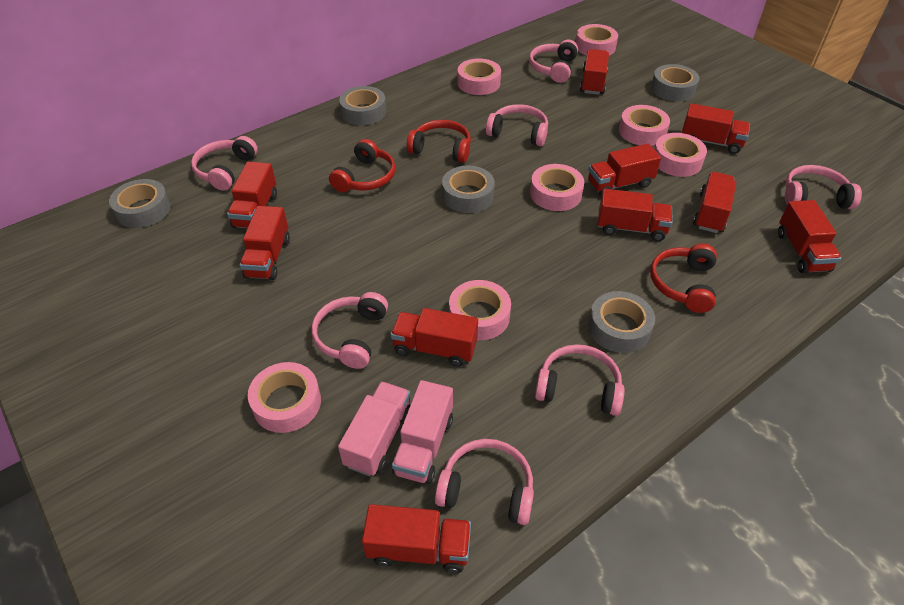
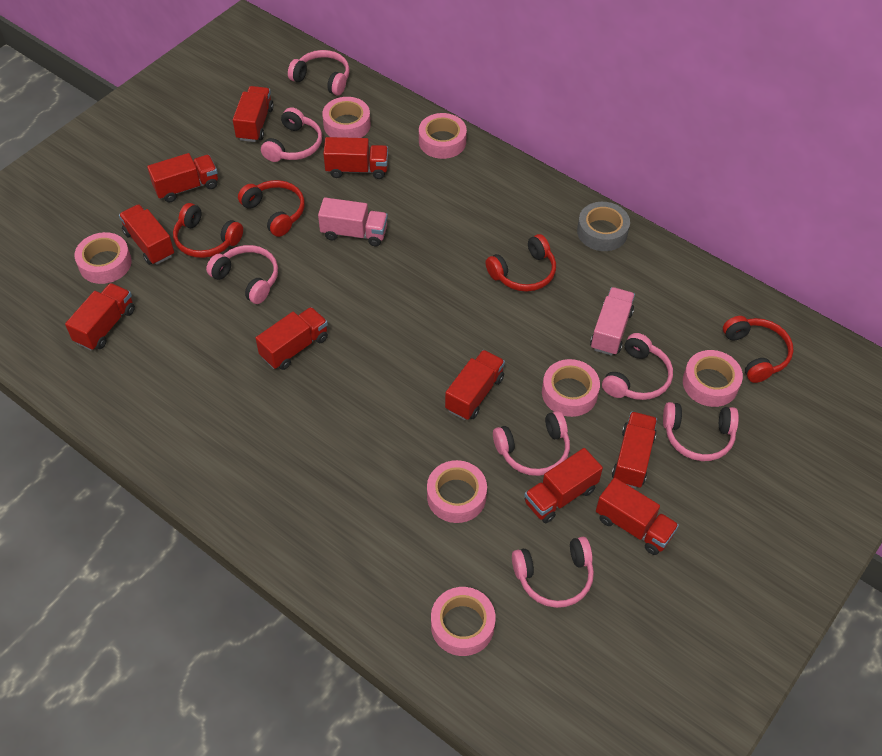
grey tape: [109,179,171,228] [339,86,386,125] [442,165,495,213] [588,291,655,353] [651,64,699,101] = 5 -> [577,202,630,251] = 1
red headphones: [329,139,396,192] [407,120,471,163] [650,244,717,313] = 3 -> [173,203,243,258] [238,180,305,237] [485,234,556,292] [723,316,793,383] = 4

